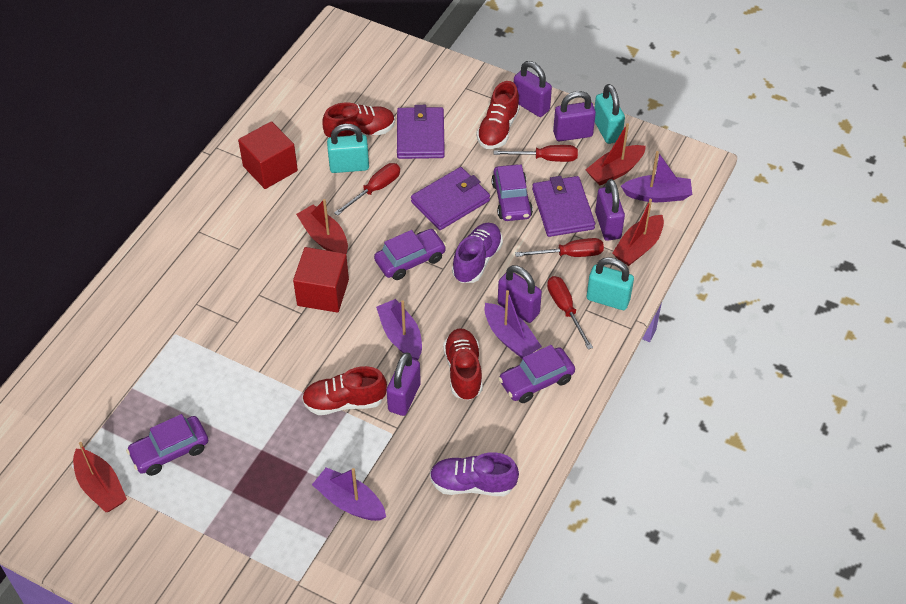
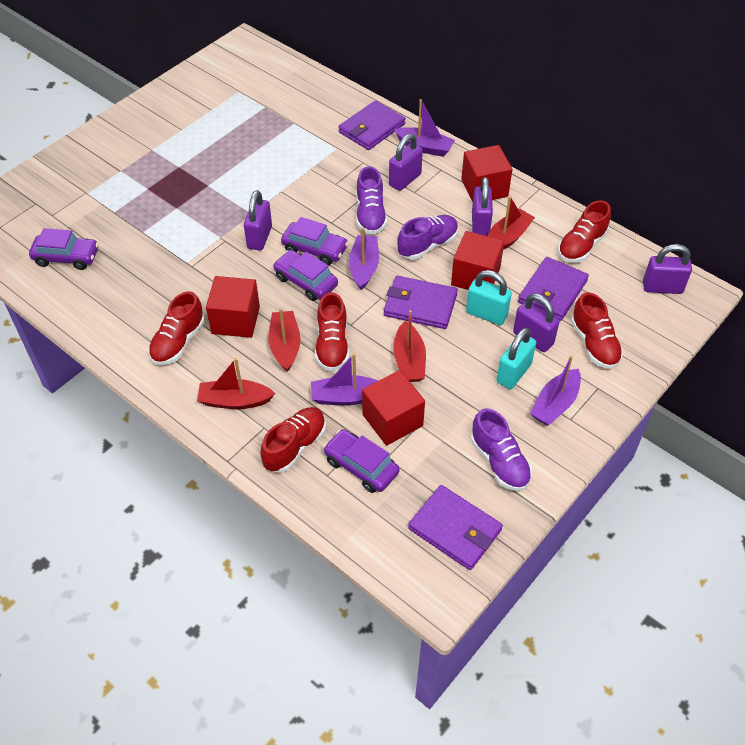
purple shoe: [430,452,519,496] [452,223,503,283] = 2 -> [356,166,387,234] [397,215,458,259] [471,408,532,491] = 3
purple wallet: [397,105,445,159] [411,167,490,230] [532,176,595,237] = 3 -> [339,100,406,150] [384,276,458,329] [408,485,503,570] [518,257,589,321] = 4
red cube: [238,121,298,189] [293,247,349,313] = 2 -> [206,276,260,338] [362,370,425,446] [451,231,504,290] [461,145,512,202] = 4
red screwdriver: [334,163,400,216] [494,145,578,162] [515,238,604,257] [547,276,593,349] = 4 -> none = 0
red shoe: [302,366,387,415] [322,103,395,138] [443,328,483,400] [476,81,520,149] = 4 -> [148,291,205,365] [260,407,326,473] [315,292,349,371] [558,200,611,263] [571,292,623,369] = 5
turquoise padlock: [327,124,369,173] [587,257,634,310] [594,84,625,144] = 3 -> [466,270,512,325] [496,328,536,389] = 2

